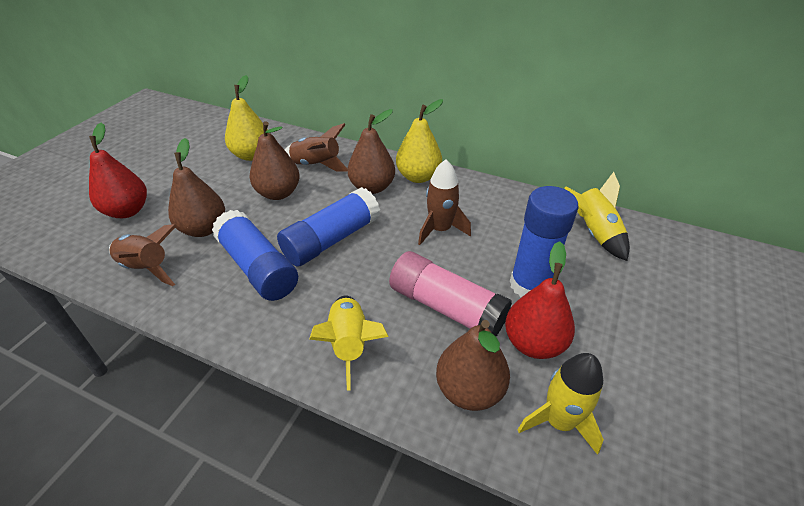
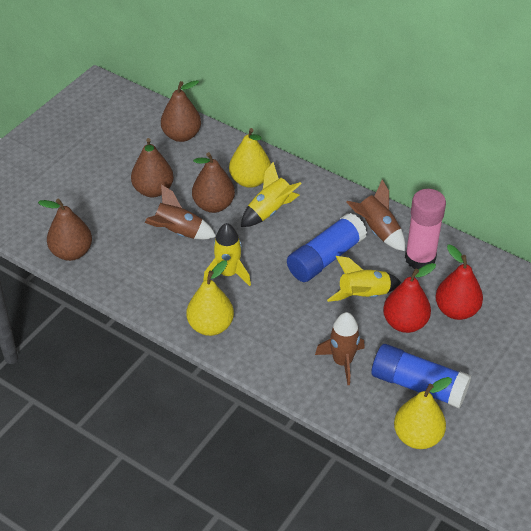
blue glue stick: [212,210,298,301] [277,187,380,267] [510,186,578,297] = 3 -> [287,213,367,282] [371,344,471,408] = 2
yellow pear: [225,75,268,161] [396,99,443,183] = 2 -> [186,260,234,336] [229,128,271,188] [394,377,452,449] = 3

